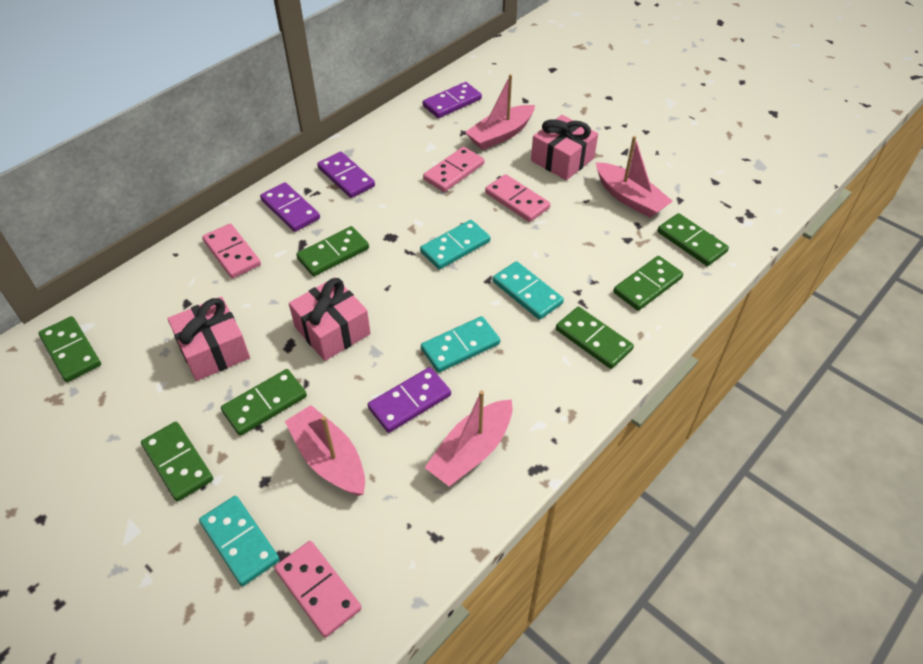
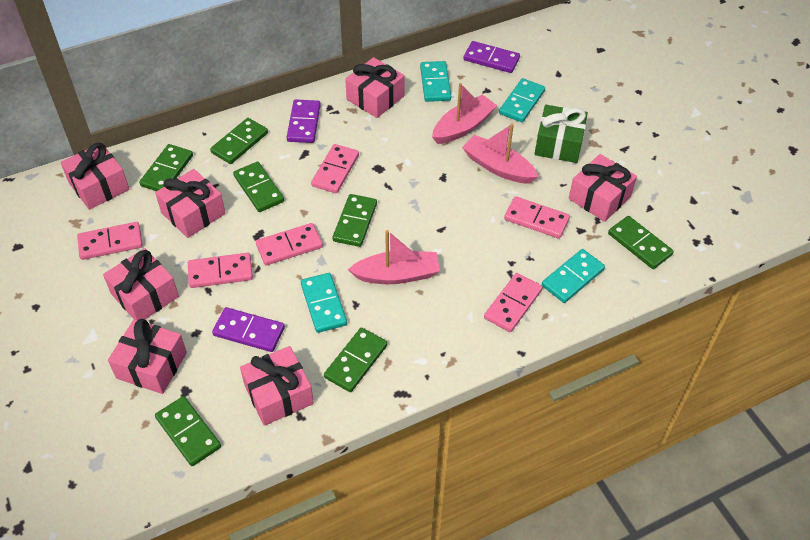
green gift: none = 0 -> [535,105,588,163] = 1
pink boat: [285,405,365,496] [425,390,512,486] [465,74,535,150] [596,136,673,218] = 4 -> [348,230,440,284] [432,83,497,144] [462,123,539,184] = 3
pink domino: [202,224,261,278] [275,541,362,638] [423,147,484,192] [485,174,550,222] = 4 -> [77,222,143,260] [188,253,253,288] [256,223,323,265] [311,144,359,193] [484,273,543,332] [504,196,570,239] = 6
pink gift: [167,297,250,381] [289,277,371,361] [531,115,598,180] = 3 -> [61,143,129,210] [103,248,179,320] [108,319,187,394] [155,169,225,238] [240,346,314,426] [345,57,405,118] [569,154,637,222] = 7
purple domino: [260,182,320,232] [317,152,375,198] [368,367,451,433] [423,82,482,118] = 4 -> [212,307,285,352] [287,99,321,143] [463,41,520,73] = 3

